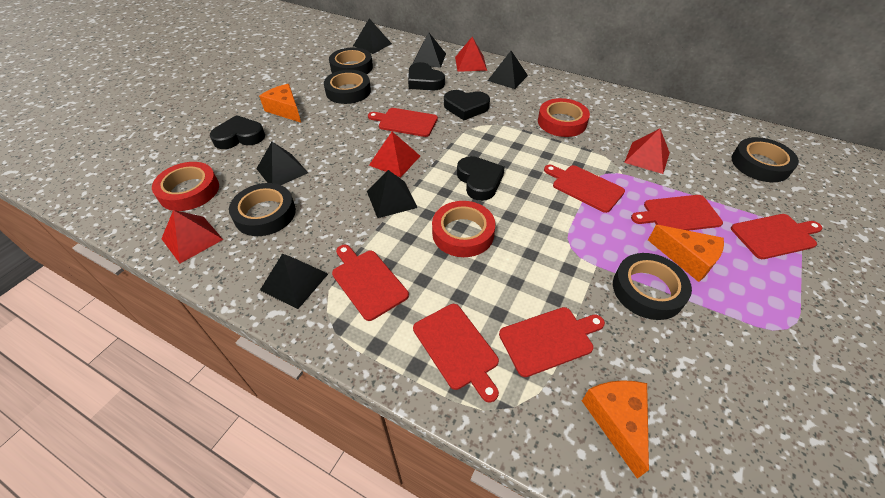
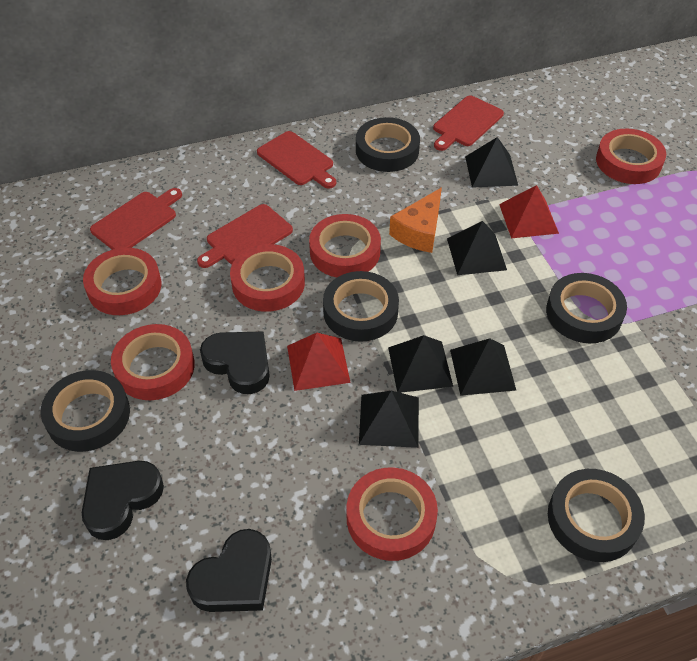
black heart: [210,115,265,149] [408,62,445,91] [444,90,490,120] [457,156,505,201] = 4 -> [82,461,164,540] [186,529,272,612] [200,331,270,394] = 3
black pyramid: [256,142,308,185] [260,254,328,309] [353,18,392,54] [367,170,418,218] [413,32,446,68] [487,51,528,89] = 6 -> [359,391,419,448] [388,335,453,393] [447,221,507,275] [450,338,516,396] [465,137,518,188] = 5
orange cheese: [259,84,301,123] [582,380,649,479] [648,225,724,282] = 3 -> [389,188,442,253] = 1
red cutting board: [332,245,409,321] [368,108,438,137] [413,304,499,402] [499,307,605,377] [544,165,625,213] [631,195,723,231] [731,214,822,259] = 7 -> [90,188,182,250] [197,204,293,268] [257,131,336,189] [433,95,504,151] = 4
red pyramid: [161,210,223,263] [369,132,420,177] [455,37,487,72] [624,129,670,174] = 4 -> [287,333,351,391] [499,185,559,238] = 2
red tape: [152,162,219,211] [432,201,495,257] [538,98,590,137] = 3 -> [83,248,161,315] [111,324,195,400] [230,244,305,312] [309,214,381,277] [346,467,438,561] [596,129,666,184] = 6

